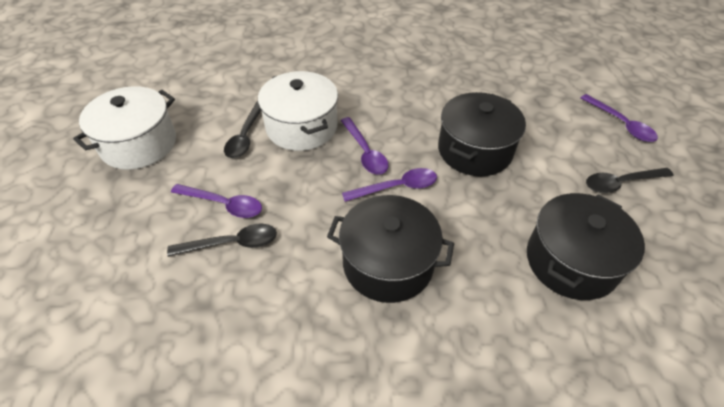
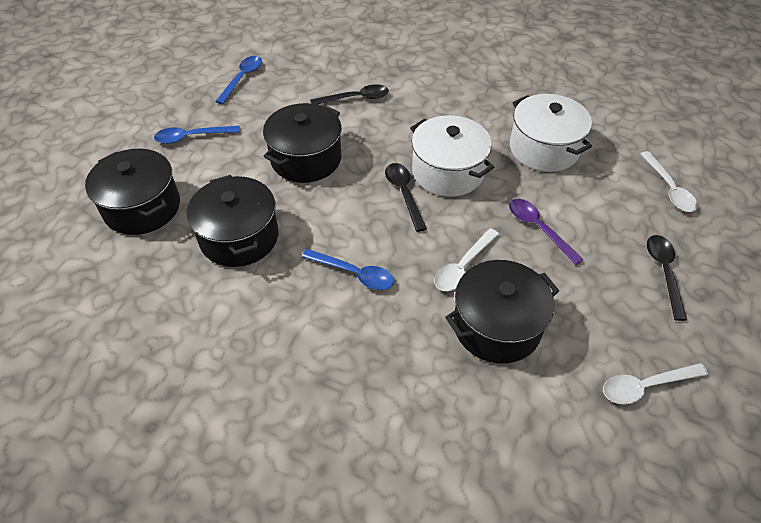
black pot: [327,195,454,303] [438,92,526,176] [527,193,645,300] = 3 -> [85,149,180,235] [187,175,278,267] [263,103,342,183] [445,260,559,364] = 4
blue spoon: none = 0 -> [154,126,240,144] [215,56,262,104] [301,249,394,290] = 3
purple spoon: [171,184,262,218] [341,117,389,175] [342,168,437,202] [581,94,658,142] = 4 -> [509,199,584,265] = 1
white spoon: none = 0 -> [434,228,499,291] [603,363,708,405] [641,151,698,212] = 3

